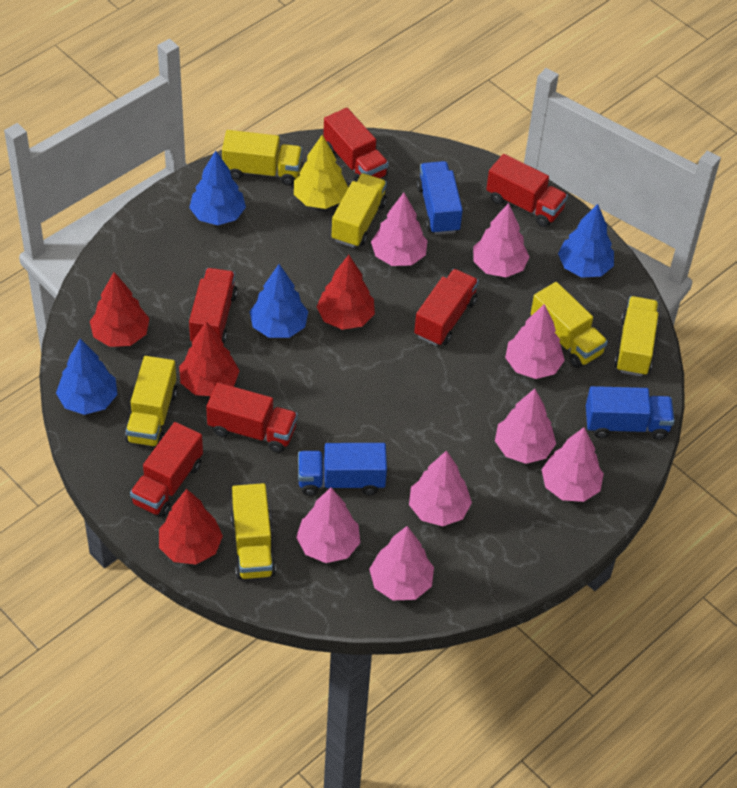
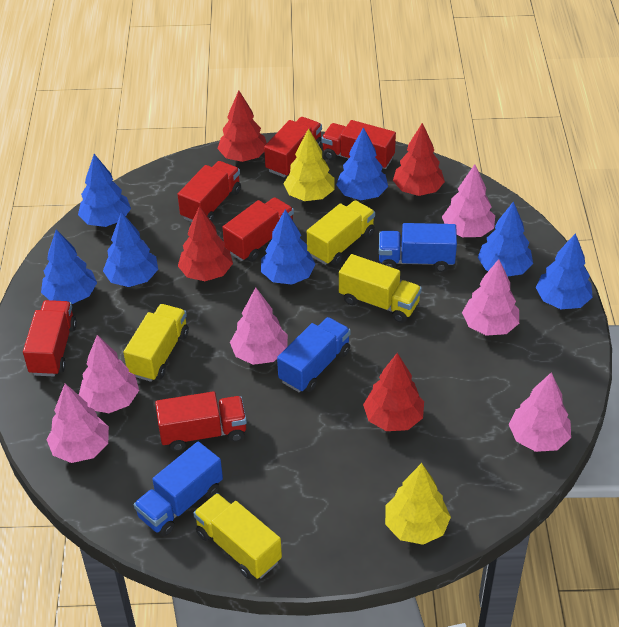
blue tree: [56,339,118,415] [189,151,246,225] [249,264,308,338] [558,204,614,278] = 4 -> [41,229,97,304] [78,154,131,227] [103,212,158,287] [261,209,316,285] [336,127,388,200] [478,201,533,277] [536,233,593,309] = 7
pink tree: [296,487,360,563] [369,526,434,600] [371,193,428,266] [409,450,472,526] [473,203,530,277] [495,388,556,464] [505,304,565,379] [541,427,604,502] = 8 -> [47,384,109,463] [79,335,139,413] [230,287,288,365] [442,164,495,237] [462,259,519,336] [509,372,571,452] = 6
yellow tree: [294,135,349,209] = 1 -> [283,128,335,201] [385,463,451,545] = 2
yellow truck: [125,356,177,446] [222,130,302,186] [231,483,276,579] [332,173,387,248] [531,282,608,368] [614,296,658,377] = 6 -> [123,304,189,382] [193,493,282,579] [307,200,375,265] [339,254,422,323] = 4

